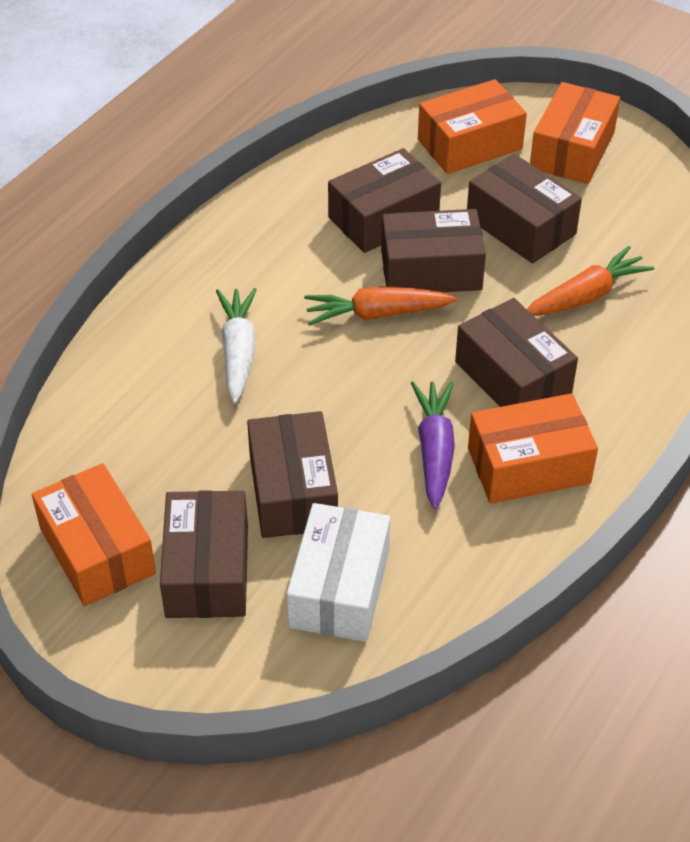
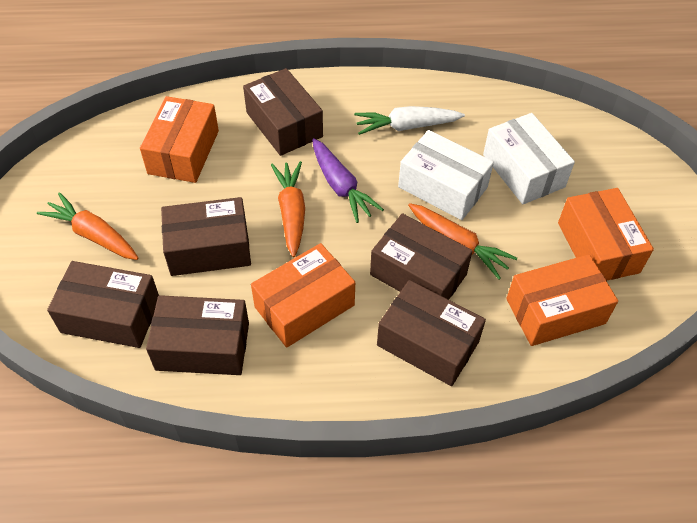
orange carrot: [304,286,457,325] [527,246,654,316] = 2 -> [37,192,139,260] [271,161,305,257] [408,203,517,279] = 3
white box: [287,503,390,642] = 1 -> [398,130,494,220] [483,113,575,204] = 2

